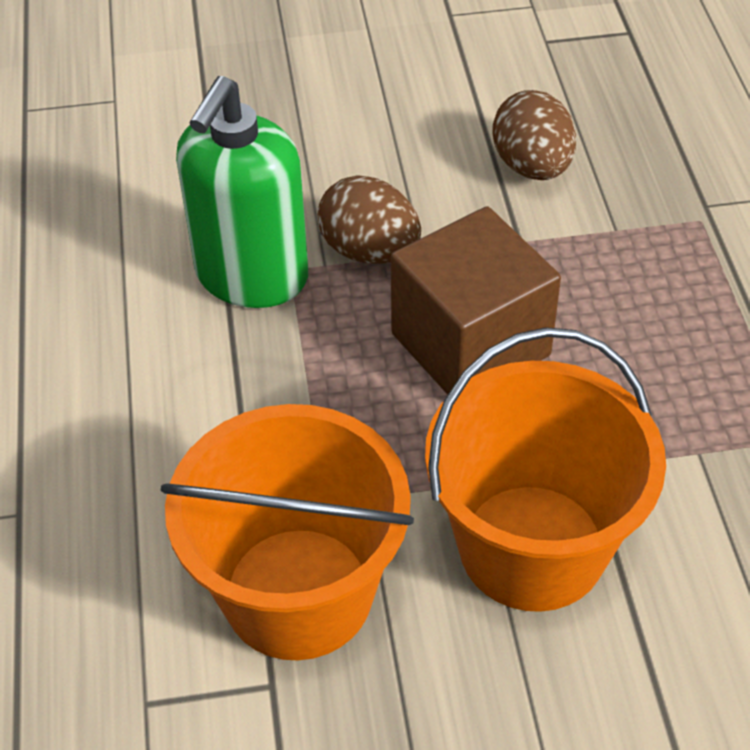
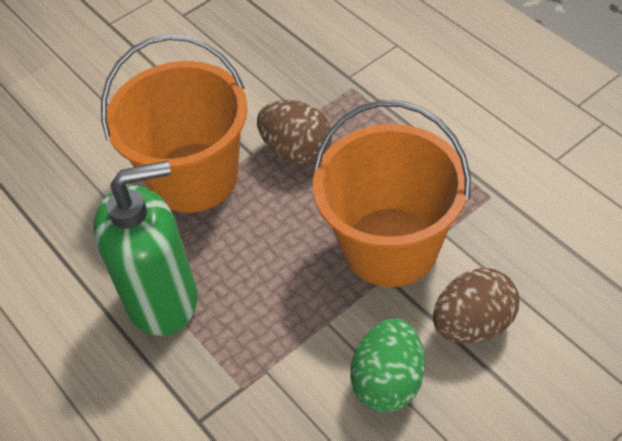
brown cube: [391,206,561,395] = 1 -> none = 0
green egg: none = 0 -> [350,318,424,413] = 1

